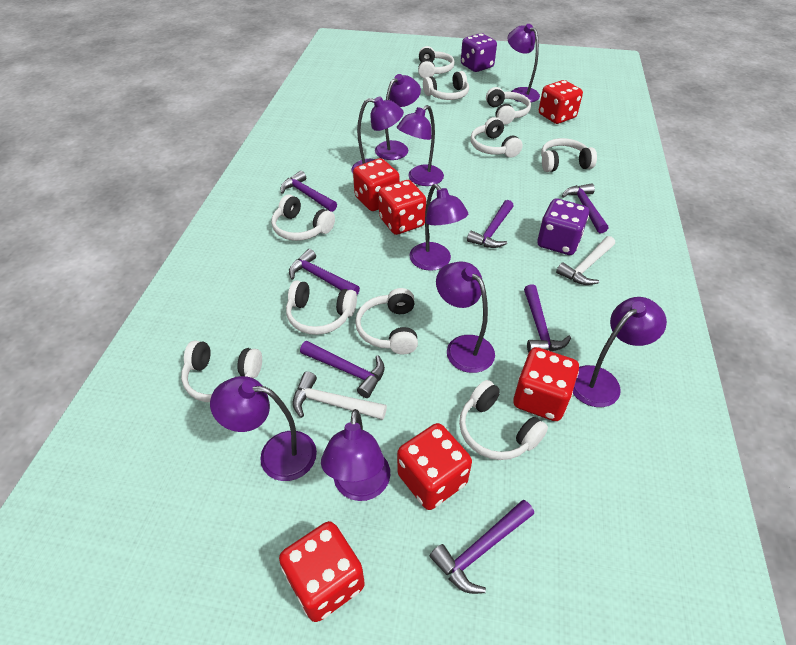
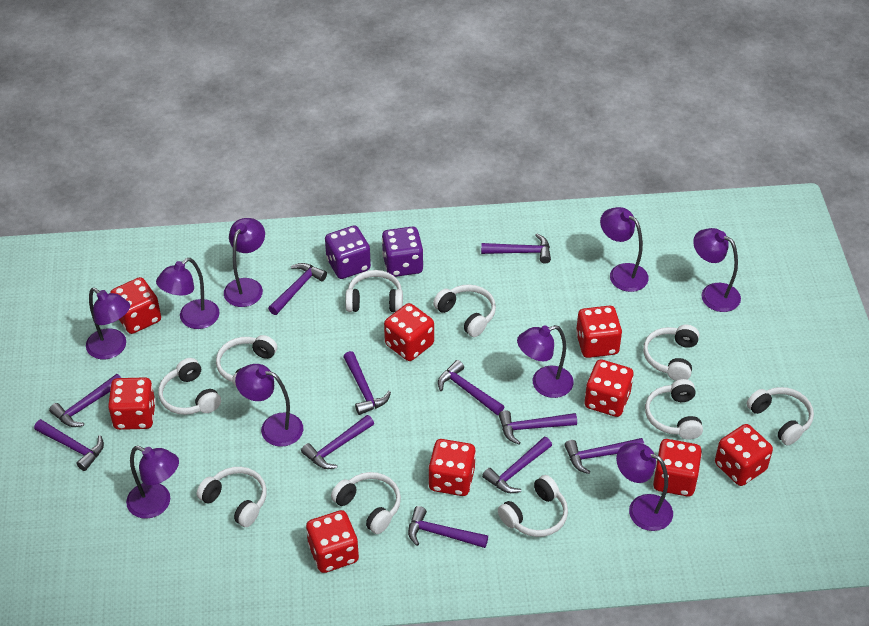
purple hammer: [280,171,337,212] [289,249,360,295] [300,341,385,398] [430,500,534,594] [467,200,513,248] [524,284,571,353] [562,183,608,233] = 7 -> [34,419,104,471] [49,374,121,427] [268,263,327,315] [301,415,374,469] [343,351,391,415] [408,506,488,548] [438,360,504,415] [481,234,551,264] [482,437,552,493] [499,410,577,445] [564,438,644,474] = 11
red dice: [279,521,365,622] [353,158,400,211] [378,180,426,235] [397,423,472,510] [513,347,579,421] [539,80,583,124] = 6 -> [108,377,156,430] [110,277,161,334] [306,510,359,573] [384,303,434,361] [428,439,476,496] [576,305,622,358] [585,359,633,417] [653,439,702,497] [715,424,773,486] = 9
white hammer: [293,372,387,420] [556,236,615,285] = 2 -> none = 0

